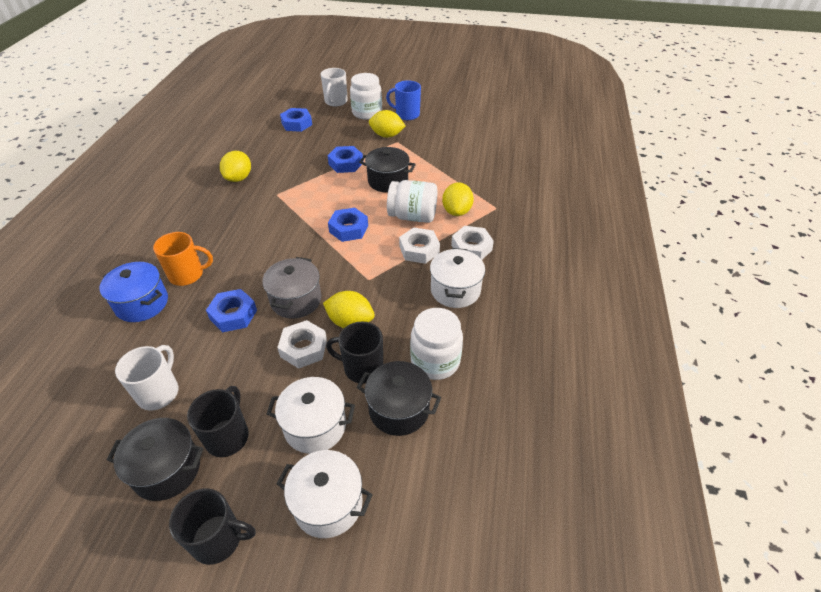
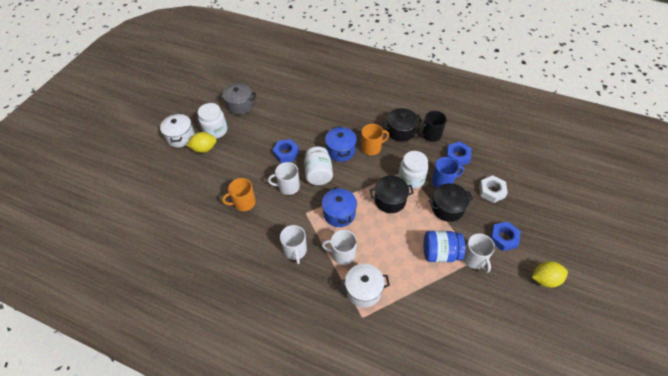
black mug: [169,488,256,565] [187,386,249,457] [326,321,383,384] = 3 -> [417,111,447,142] = 1
blue jar: none = 0 -> [424,231,465,262] = 1
blue nut: [206,289,257,332] [280,108,312,132] [327,146,363,173] [328,207,368,242] = 4 -> [273,139,299,163] [446,142,471,166] [490,222,521,251] = 3
blue pot: [99,262,168,322] = 1 -> [322,187,357,227] [325,126,357,162] = 2
orange mug: [153,232,213,286] = 1 -> [222,178,256,211] [361,124,389,155] = 2
white mug: [115,345,178,411] [321,68,348,106] = 2 -> [268,162,300,195] [280,225,307,264] [322,230,357,265] [463,234,495,273] = 4
white nut: [277,320,327,369] [399,227,440,264] [451,226,494,260] = 3 -> [479,175,508,203] = 1
white pot: [267,377,355,454] [276,450,373,538] [430,248,485,308] = 3 -> [160,113,195,147] [339,264,390,308] = 2
yellow lemon: [220,151,251,182] [323,291,375,328] [369,110,406,138] [442,182,474,216] = 4 -> [186,132,217,153] [532,261,568,288] = 2

